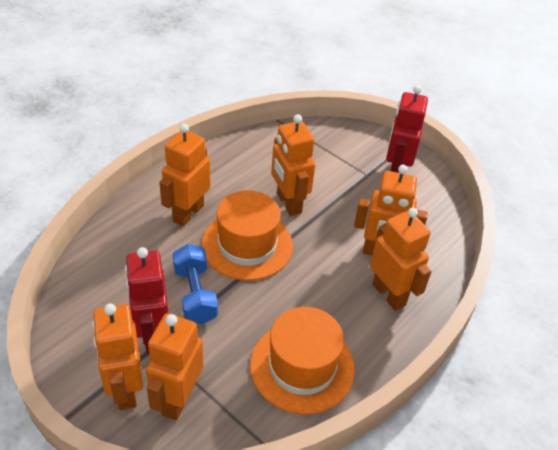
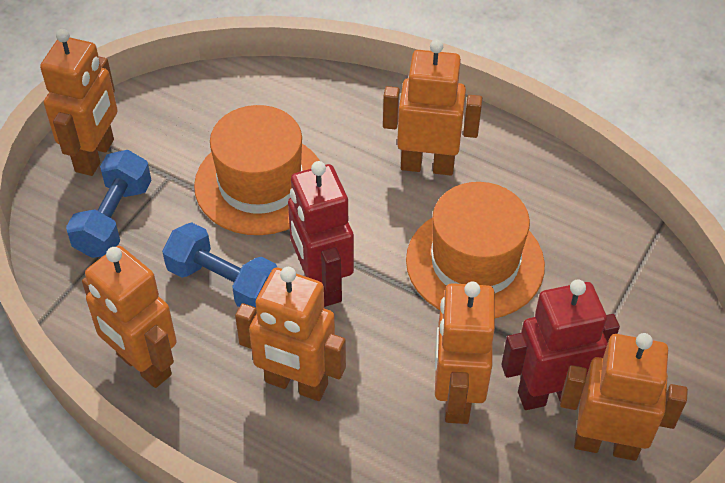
blue dumbbell: [173,244,218,324] = 1 -> [66,150,152,258] [162,223,278,308] = 2

